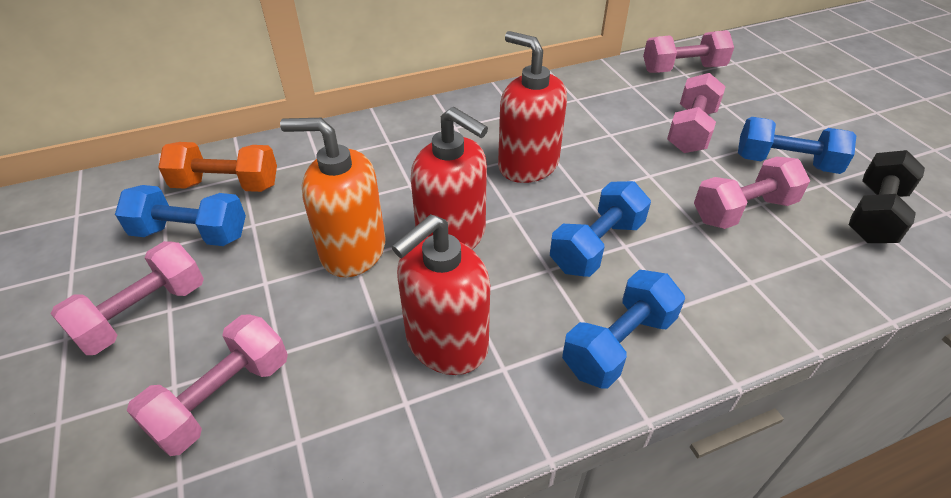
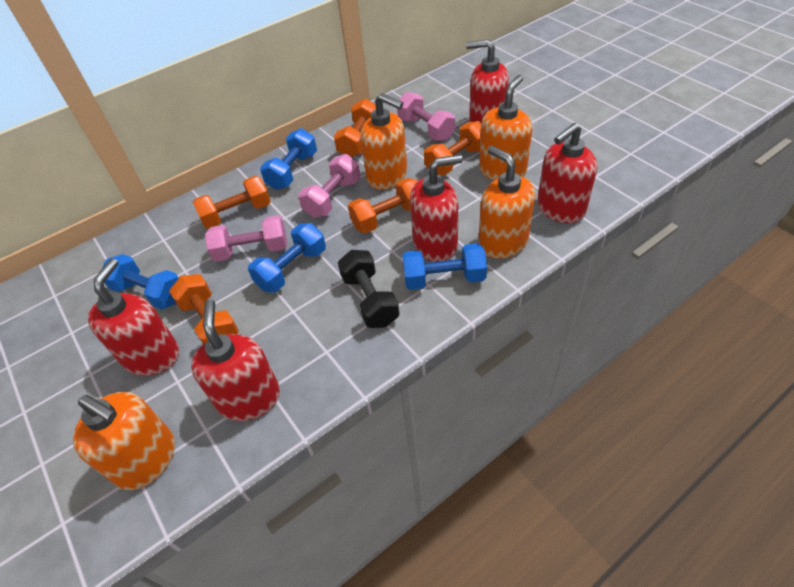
orange dumbbell: [158,142,277,192] = 1 -> [169,274,239,344] [193,176,271,229] [334,99,376,157] [348,178,418,233] [424,121,481,175] = 5
orange soap dispenser: [280,118,385,277] = 1 -> [73,392,175,490] [360,93,407,190] [478,146,535,259] [479,75,532,180] = 4
pink dumbbell: [51,241,204,355] [127,314,288,456] [643,30,734,73] [667,73,726,153] [694,157,810,229] = 5 -> [205,215,287,262] [298,154,361,218] [397,92,455,141] = 3
red soap dispenser: [392,214,490,375] [411,107,488,249] [498,31,567,183] = 3 -> [88,258,179,376] [191,300,280,421] [410,154,463,262] [466,39,509,122] [537,123,597,223] = 5

